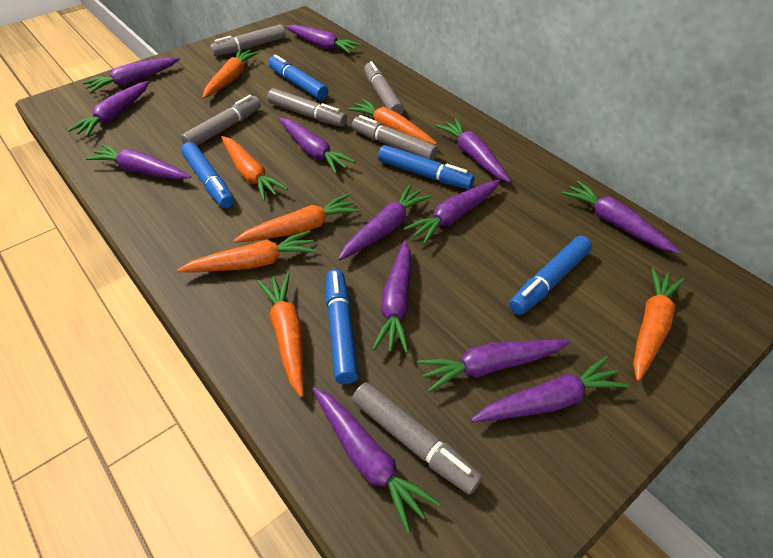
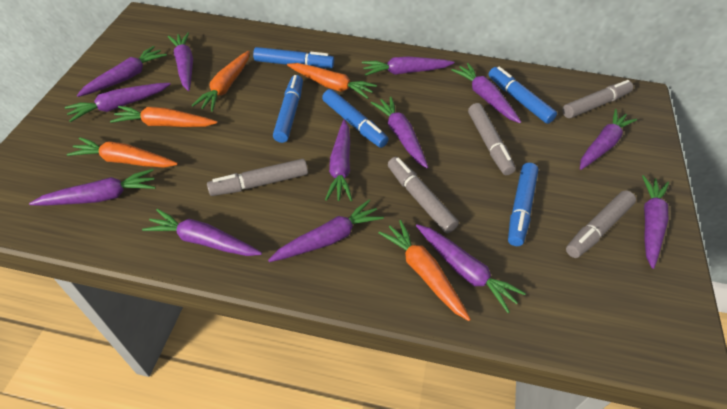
grey marker: [181,95,261,146] [210,24,286,56] [267,88,347,127] [352,115,438,160] [352,382,483,495] [364,61,404,114] = 6 -> [207,159,308,196] [388,157,459,233] [468,103,516,175] [562,80,633,118] [566,190,636,258] = 5
orange carrot: [177,231,316,273] [203,49,259,98] [221,136,288,201] [233,194,360,243] [257,273,304,397] [348,99,437,145] [633,267,685,381] = 7 -> [67,137,178,168] [110,106,217,127] [192,50,250,112] [287,63,377,99] [379,220,471,321] = 5

